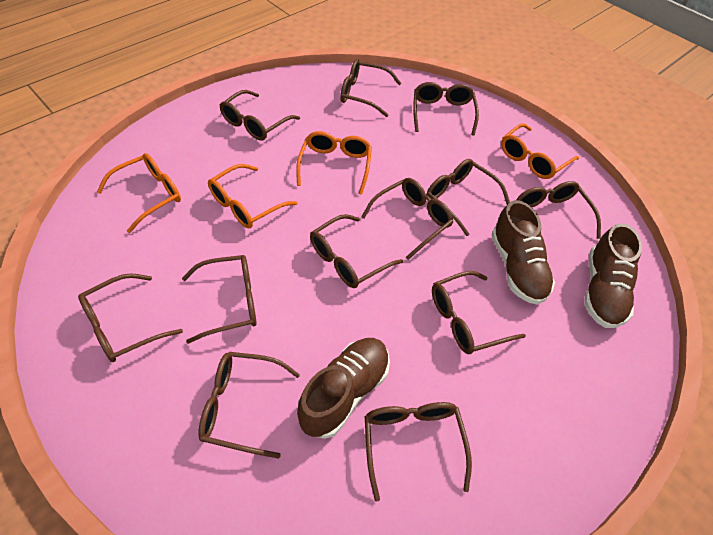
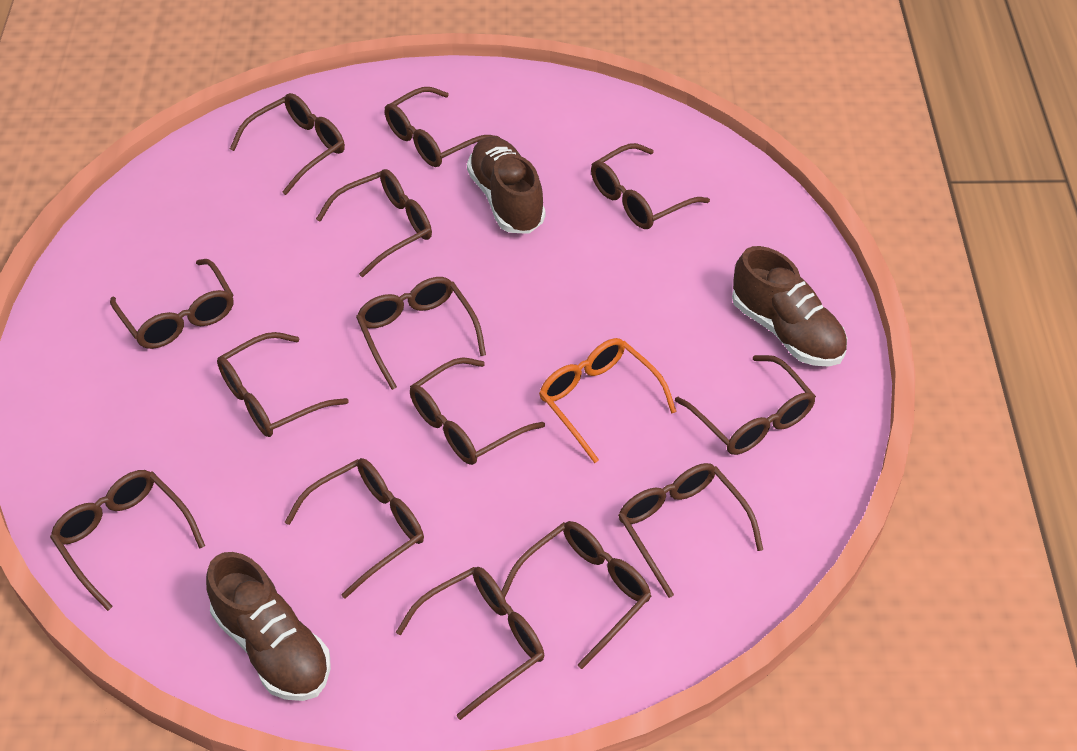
brown glasses: [78,273,183,362] [182,255,257,344] [198,352,300,459] [219,90,300,141] [310,214,403,288] [340,59,401,117] [361,178,453,260] [365,402,472,502] [413,82,479,136] [426,159,510,236] [432,271,526,354] [517,181,601,239] = 12 -> [50,470,205,611] [110,259,233,349] [217,332,349,437] [230,93,345,195] [285,458,424,599] [316,169,432,277] [356,277,486,390] [385,87,500,167] [396,567,544,720] [410,358,545,465] [501,521,651,669] [591,143,710,229] [618,463,763,598] [675,355,816,455] = 14
orange glasses: [97,153,181,233] [208,164,298,228] [296,131,372,195] [501,123,579,179] = 4 -> [539,338,677,463] = 1

